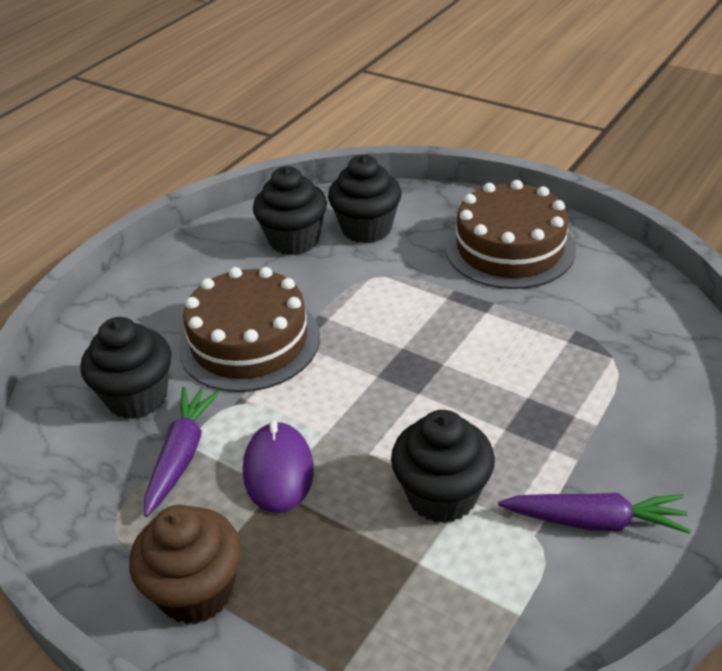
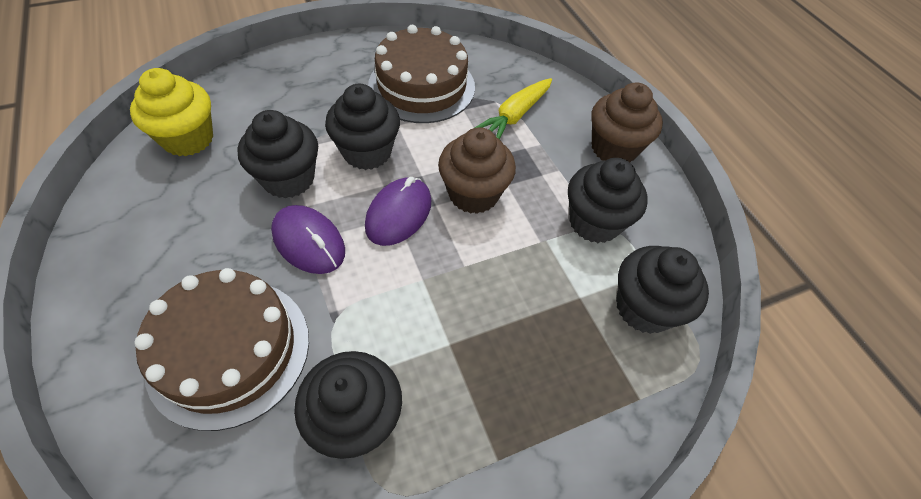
black cupcake: [81,317,172,419] [253,166,327,255] [328,155,402,243] [391,410,495,523] = 4 -> [237,110,318,198] [294,351,402,459] [325,84,400,170] [568,158,648,243] [616,246,709,334] = 5
brown cupcake: [129,505,241,624] = 1 -> [438,127,516,214] [591,82,663,162] = 2
purple carrot: [144,387,221,517] [498,493,691,534] = 2 -> none = 0
purple mouse: [243,420,314,513] = 1 -> [271,205,345,274] [365,177,432,246] = 2
yellow carrot: none = 0 -> [475,78,552,139] = 1
yellow cupcake: none = 0 -> [130,68,213,156] = 1

